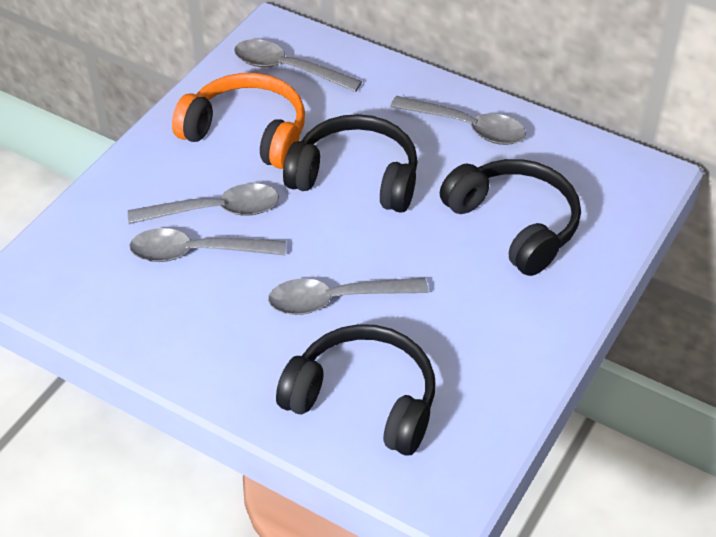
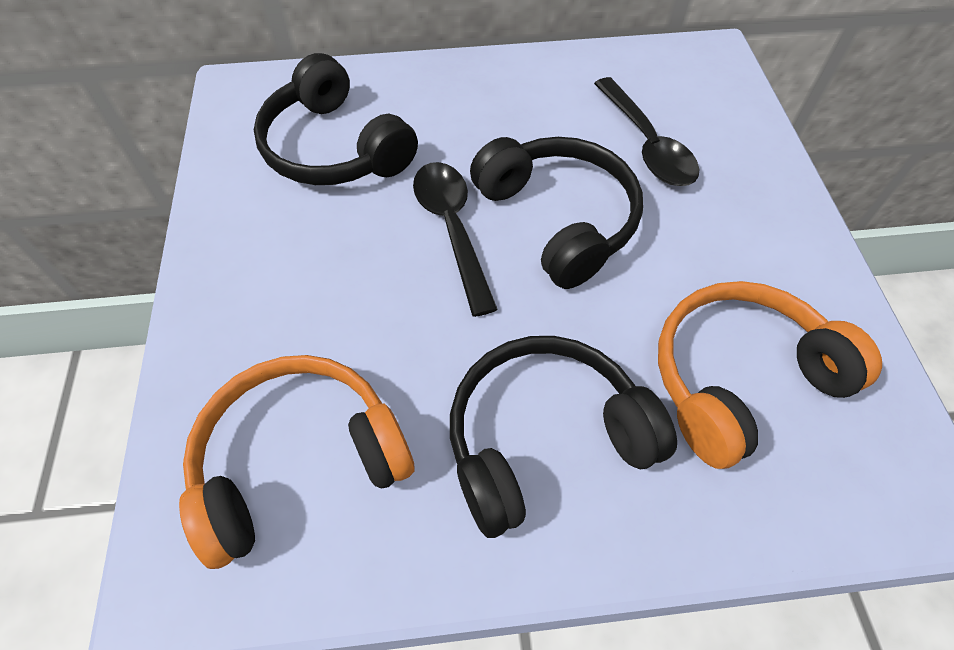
black spoon: none = 0 -> [413,162,498,317] [594,77,700,186] = 2
grey spoon: [128,183,279,224] [129,228,286,262] [234,39,362,92] [268,278,428,315] [390,96,526,145] = 5 -> none = 0
orange headphones: [172,73,305,169] = 1 -> [179,355,415,569] [658,281,882,469] = 2

